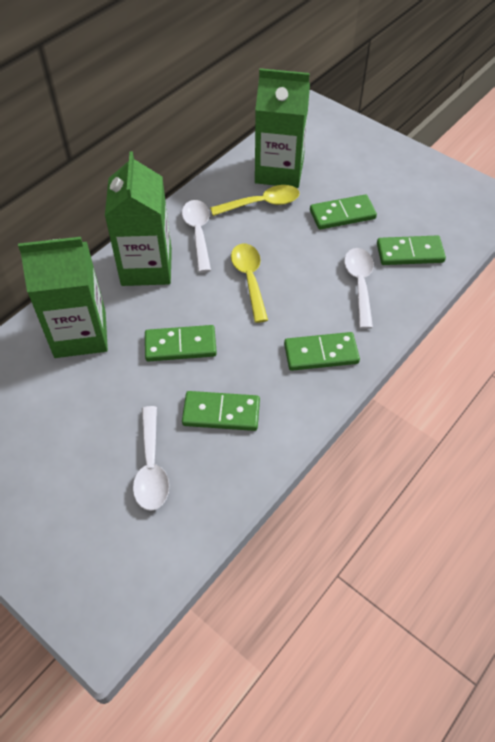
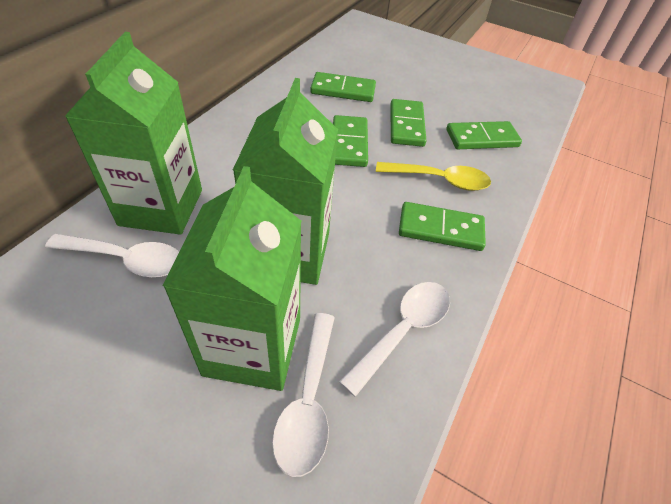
yellow spoon: [210,185,300,216] [231,244,268,323] = 2 -> [376,162,491,191] = 1

